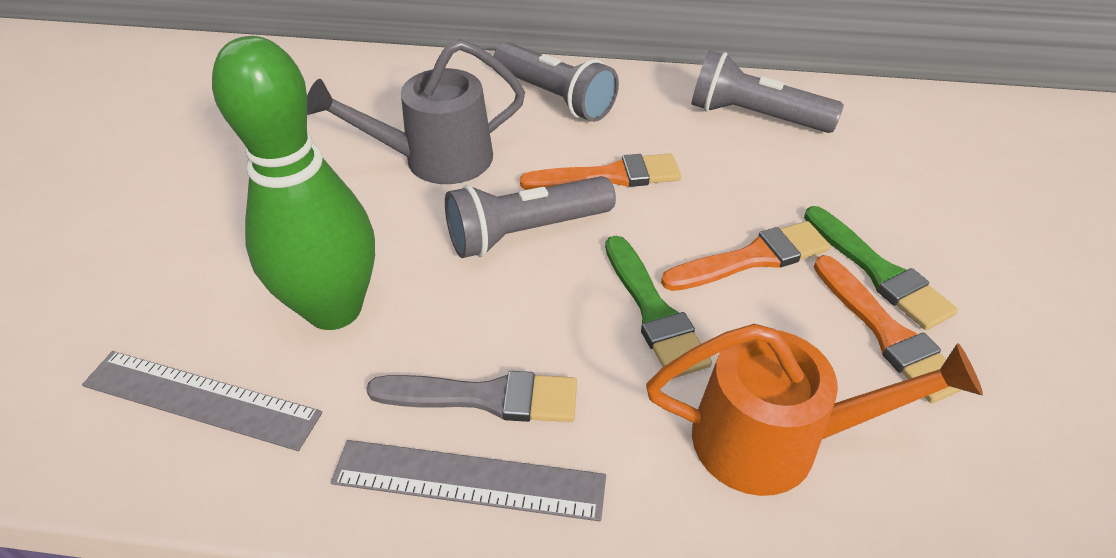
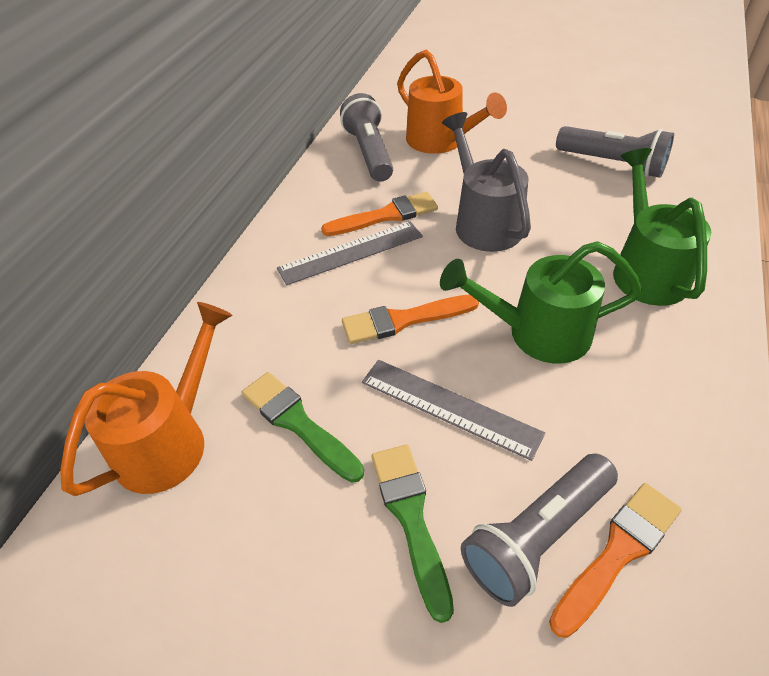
green bowling pin: [212,36,375,330] = 1 -> none = 0
green watering can: none = 0 -> [440,241,642,364] [613,148,711,306] = 2
grey brush: [366,371,577,422] = 1 -> none = 0
orange watering can: [646,324,983,496] = 1 -> [60,302,232,496] [397,50,507,154] = 2

